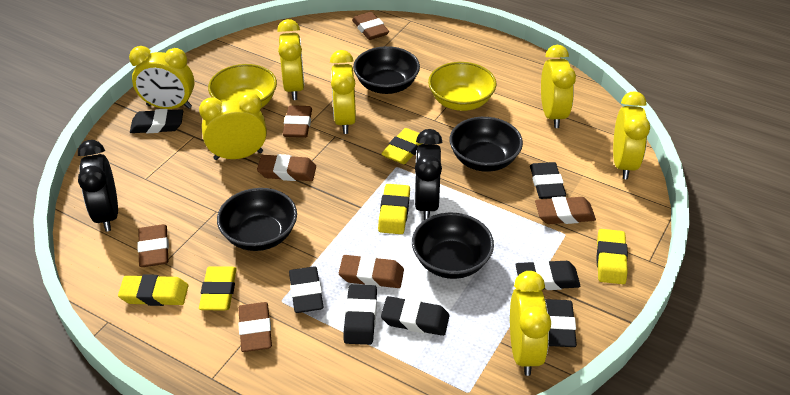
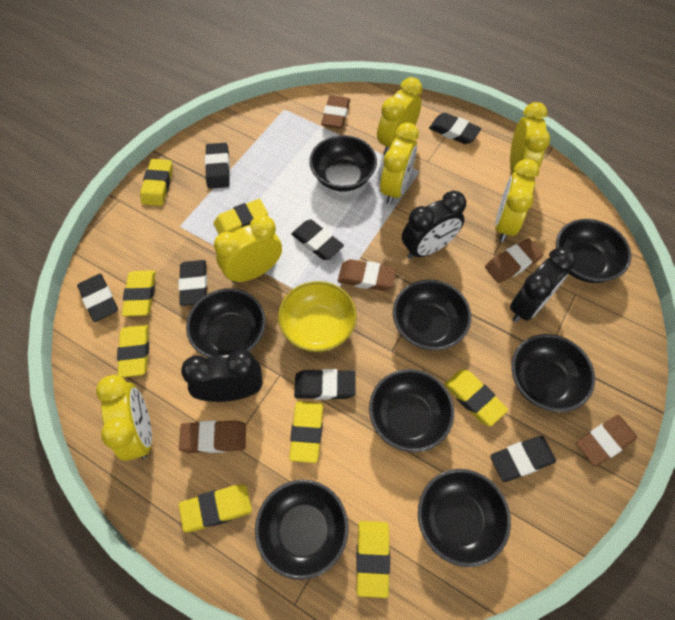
black bowl: [217,188,297,251] [353,46,420,94] [412,213,494,279] [449,117,523,172] = 4 -> [186,288,266,357] [255,480,349,580] [309,135,377,191] [369,369,454,452] [393,279,471,350] [418,469,511,567] [511,334,595,412] [556,219,632,283] = 8
black clock: [78,140,118,232] [415,129,442,220] = 2 -> [181,349,263,402] [402,191,466,259] [510,247,576,322] = 3
brown eraser: [138,224,169,267] [238,302,272,352] [257,154,316,181] [283,105,312,138] [339,255,404,288] [352,12,389,40] [535,196,596,224] = 7 -> [179,420,246,453] [321,95,350,128] [338,259,396,291] [485,239,544,283] [576,415,637,467] = 5
yellow bowl: [208,64,277,108] [428,62,496,111] = 2 -> [278,281,357,352] = 1
yellow clock: [129,46,195,109] [199,92,267,160] [277,19,305,100] [330,50,356,134] [510,271,551,376] [541,45,576,128] [613,91,650,179] = 7 -> [96,375,152,461] [214,215,282,283] [377,77,422,155] [380,122,419,204] [495,159,539,242] [510,102,550,174] = 6
yellow eraser: [118,274,188,306] [199,266,237,310] [378,184,410,234] [381,128,421,164] [597,229,628,284] = 5 -> [117,325,149,378] [122,270,156,316] [140,159,173,206] [179,484,252,532] [214,199,268,234] [289,401,323,463] [356,521,390,598] [444,369,508,426] = 8

